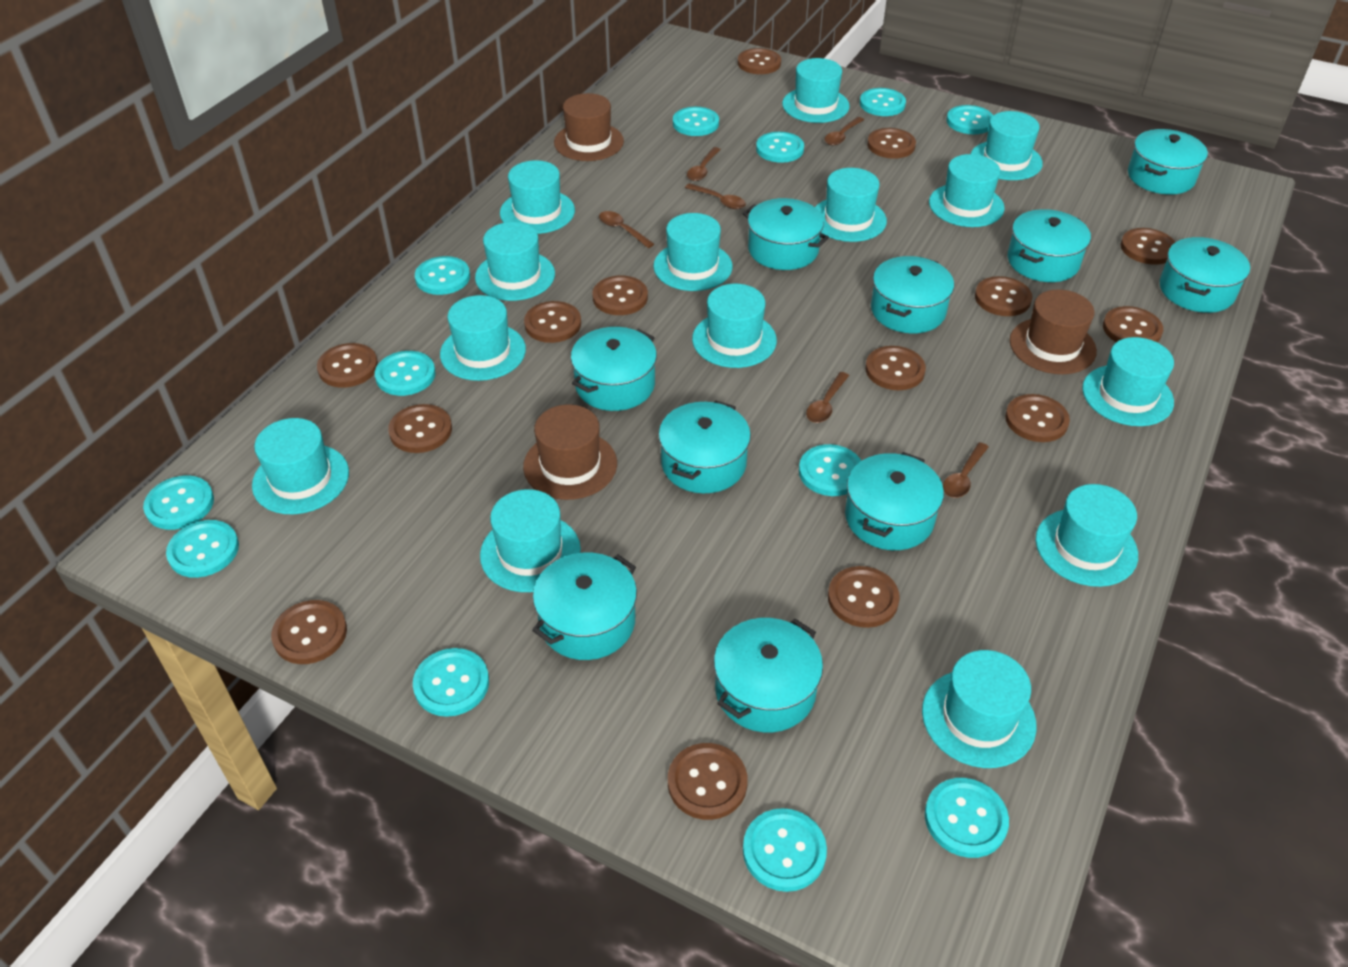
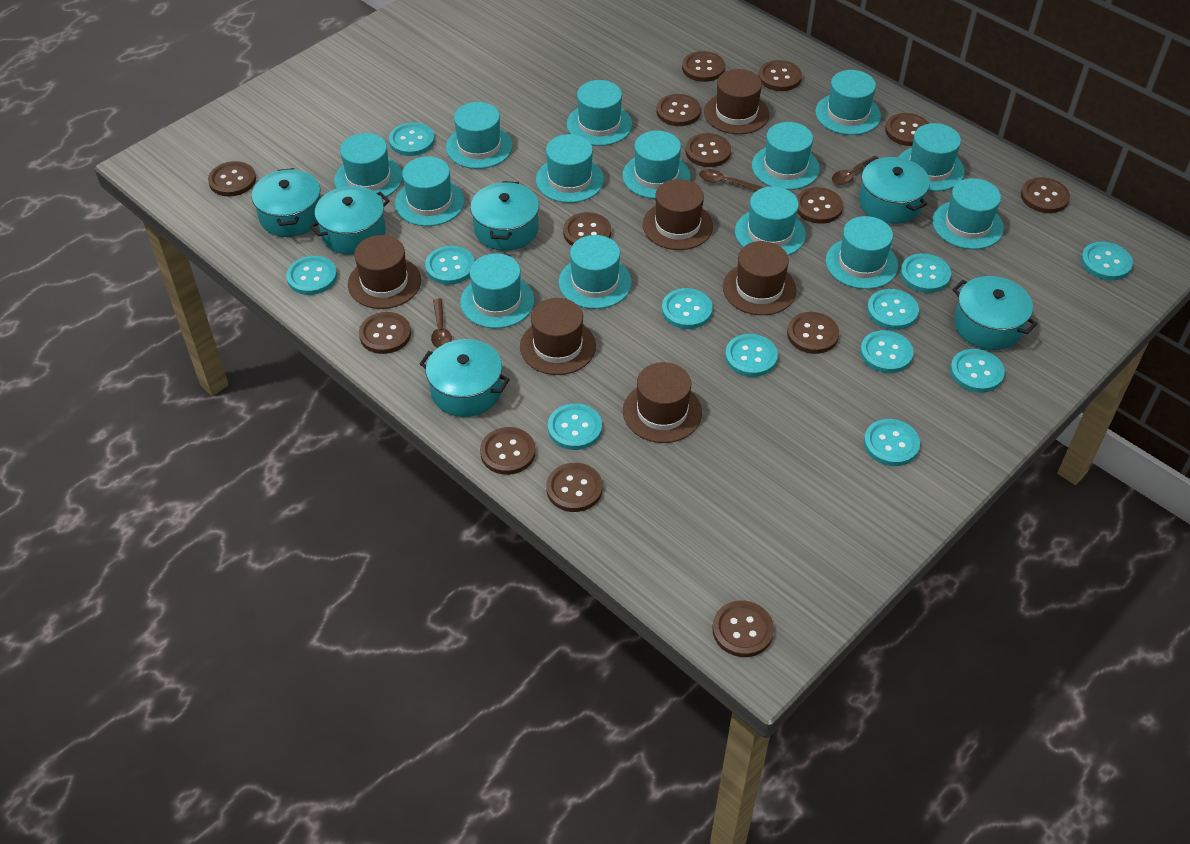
brown hat: [523,404,617,500] [554,93,624,161] [1010,289,1097,374] = 3 -> [348,235,421,309] [520,298,596,375] [623,362,702,443] [643,179,713,250] [704,69,769,134] [723,241,796,315] = 6
brown spoon: [599,211,654,248] [685,183,746,209] [687,147,721,181] [806,372,849,423] [824,117,864,145] [943,442,989,498] = 6 -> [431,298,452,348] [699,169,762,191] [832,156,879,185] = 3
turquoise pot: [532,552,637,660] [571,327,657,411] [659,400,751,493] [714,618,823,732] [743,198,829,270] [845,452,944,550] [871,256,954,333] [1008,209,1091,282] [1128,129,1208,195] [1160,237,1250,313] = 10 -> [252,168,321,237] [310,186,390,255] [420,339,510,417] [470,181,539,251] [859,157,930,224] [952,276,1038,350] = 6

